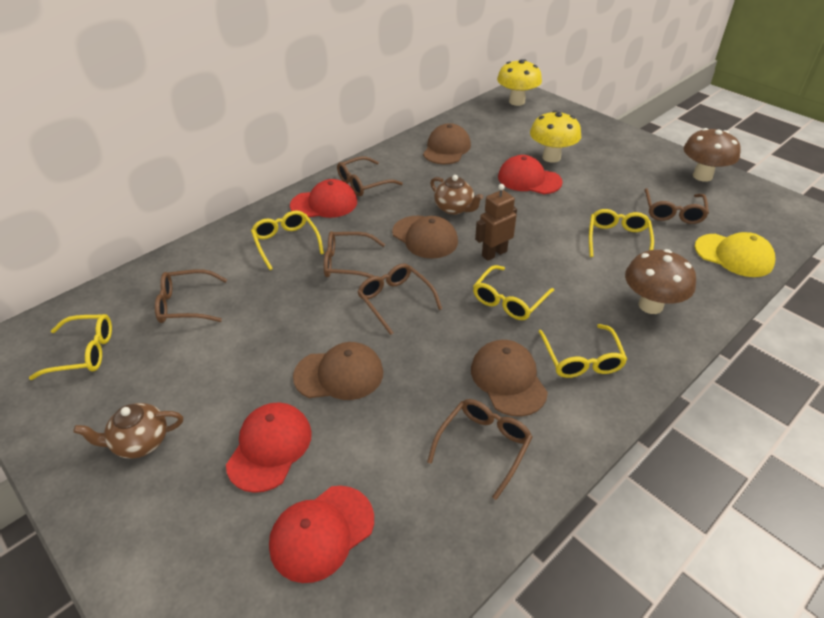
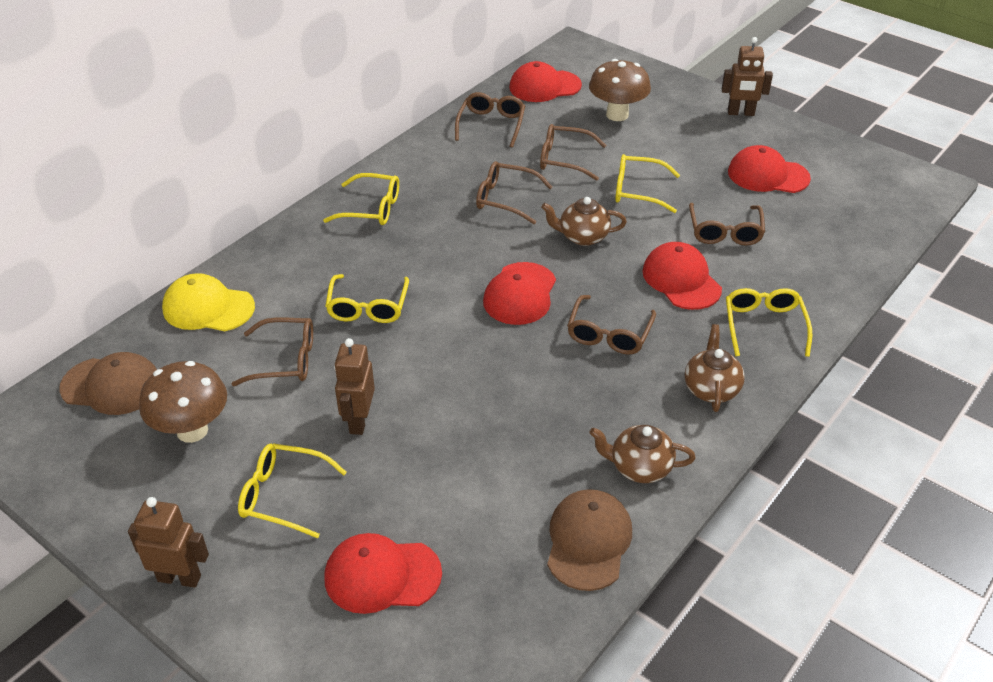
brown cap: [293,342,383,400] [392,216,458,259] [423,123,471,165] [471,340,548,417] = 4 -> [59,352,157,415] [547,489,632,591] = 2
brown robot: [475,184,517,261] = 1 -> [128,497,209,588] [334,338,375,435] [722,37,773,116] = 3
brown teapot: [73,403,183,459] [430,175,483,215] = 2 -> [541,197,627,246] [590,425,696,483] [685,324,745,412] = 3
red cap: [226,402,312,493] [269,486,374,583] [290,179,357,218] [498,155,563,194] = 4 -> [324,533,442,614] [483,262,556,325] [509,61,582,102] [642,242,722,310] [728,145,811,193] = 5
yellow mushroom: [497,59,542,106] [530,111,581,163] = 2 -> none = 0

